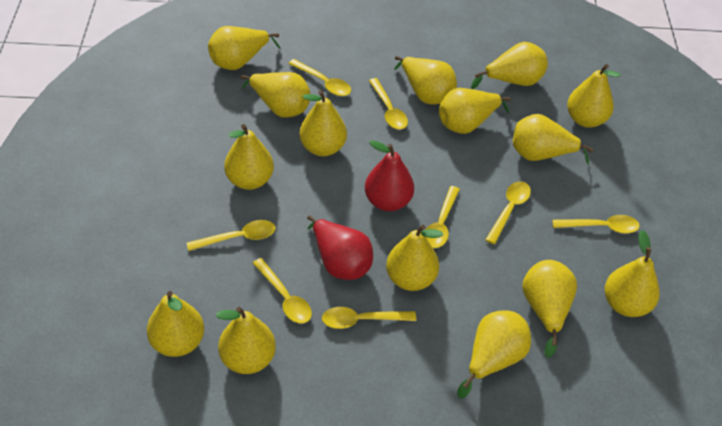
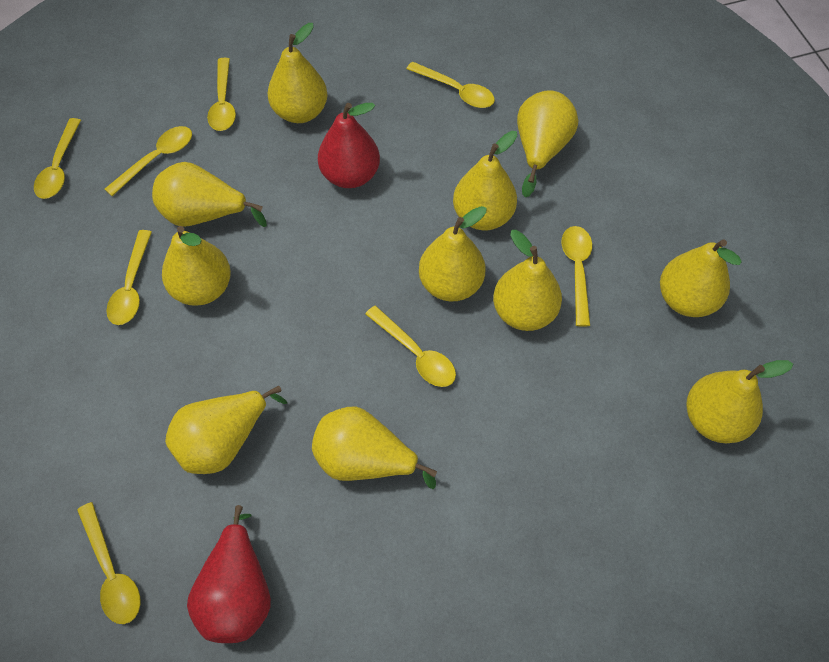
yellow pear: [147,291,204,357] [208,26,281,70] [216,307,276,374] [224,124,274,190] [241,72,311,118] [299,90,347,157] [386,225,443,291] [394,56,457,104] [439,88,511,134] [457,310,531,398] [471,42,548,89] [513,114,593,165] [522,260,577,358] [567,64,621,128] [604,230,660,317] = 15 -> [152,162,267,227] [162,226,231,306] [165,386,287,474] [268,23,328,123] [312,407,437,489] [419,206,487,301] [453,131,517,230] [493,230,562,331] [517,90,578,197] [660,239,742,317] [686,360,793,443] = 11

